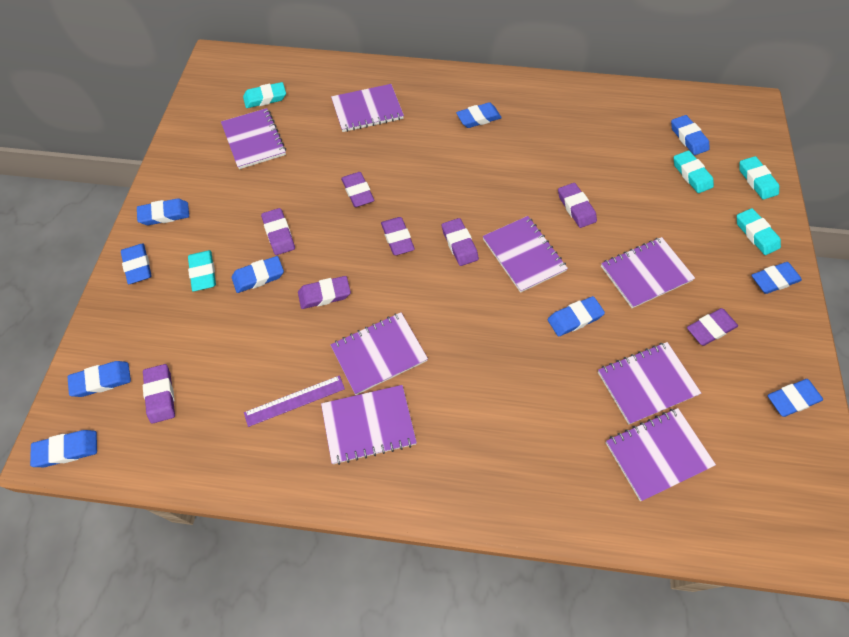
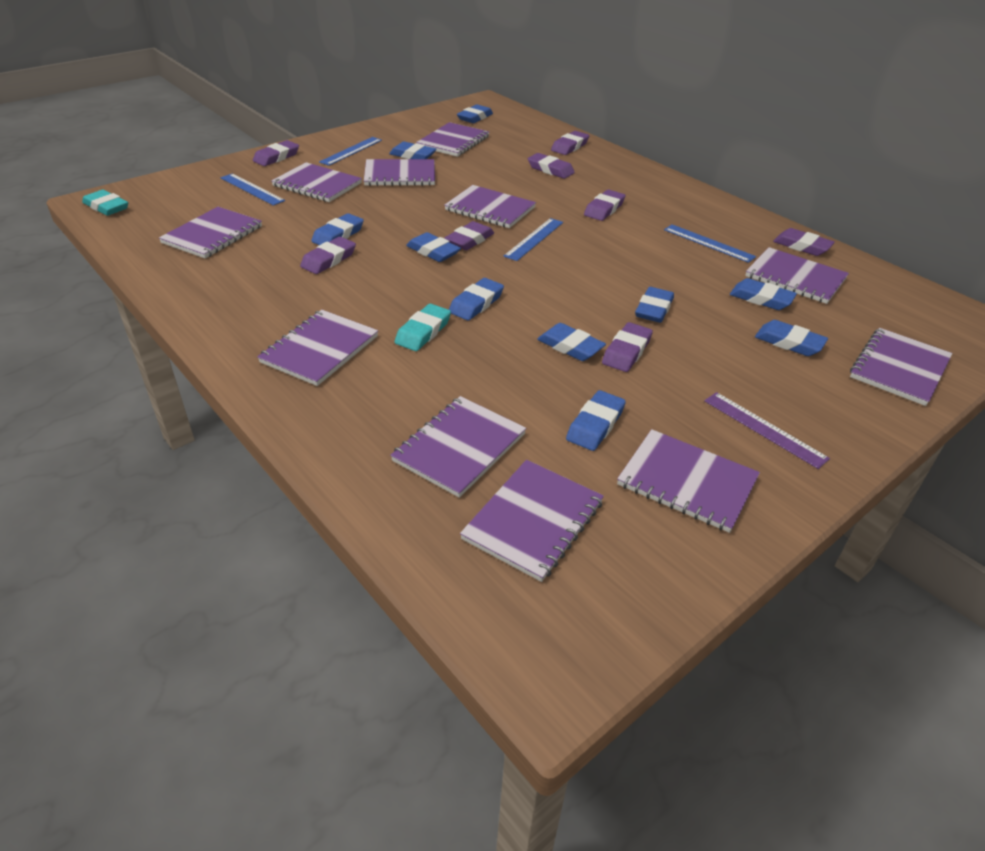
blue ruler: none = 0 -> [220,174,285,206] [319,137,382,166] [503,218,563,261] [664,224,756,263] = 4
purple notebook: [221,108,286,169] [321,385,417,465] [330,313,428,395] [331,84,404,132] [483,216,568,293] [598,342,701,425] [601,237,695,308] [606,408,716,501] = 8 -> [159,207,262,259] [257,310,378,386] [271,162,362,202] [364,159,435,186] [390,396,526,498] [416,122,489,157] [444,185,536,228] [460,460,604,582] [617,429,760,533] [745,247,849,304] [850,328,953,406] = 11
turquoise eraser: [188,250,216,291] [243,82,286,108] [674,151,714,193] [737,208,781,255] [740,156,779,200] = 5 -> [82,190,128,216] [395,304,451,351] = 2

